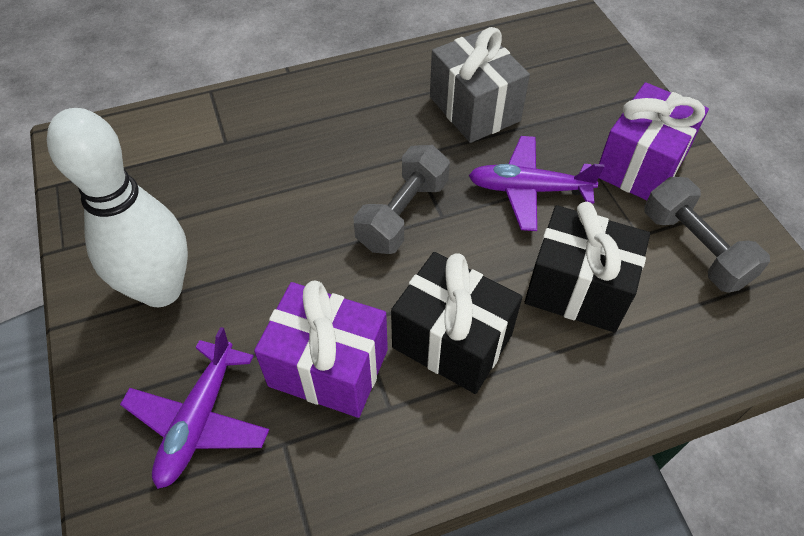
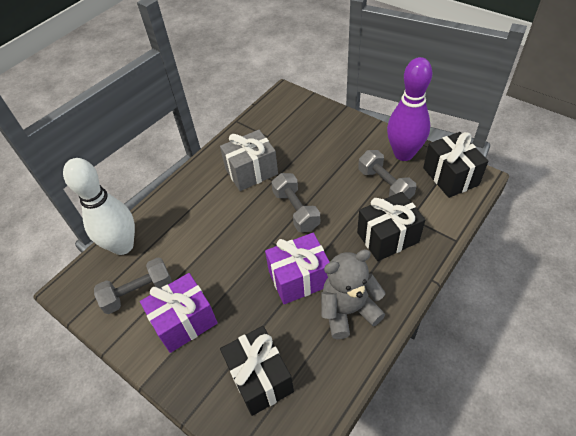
black gift: [391,252,522,394] [525,202,650,332] = 2 -> [220,326,294,416] [357,192,425,261] [423,132,488,198] = 3
grey dumbbell: [354,145,450,254] [644,177,770,293] = 2 -> [94,257,172,314] [271,173,320,232] [358,150,417,200] = 3
grey teddy bear: none = 0 -> [321,249,385,339] = 1
purple bowling pin: none = 0 -> [387,57,432,161] = 1
purple plane: [120,327,269,489] [469,136,604,231] = 2 -> none = 0

